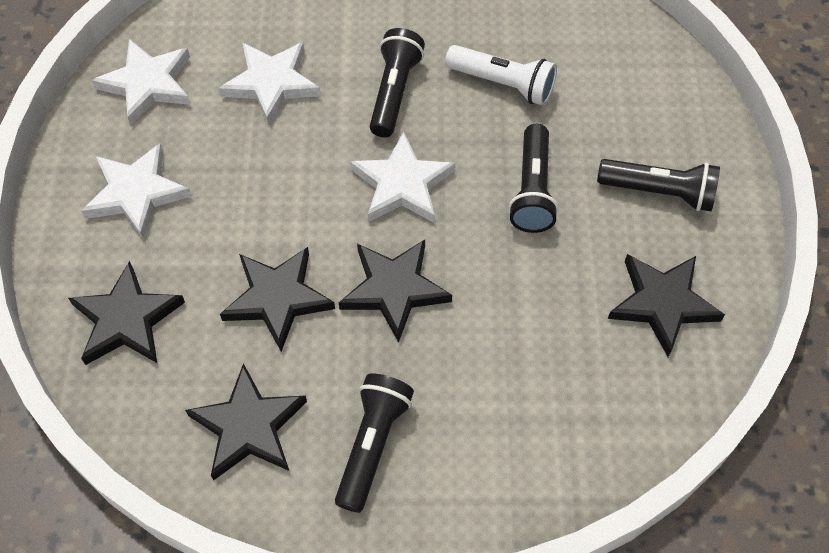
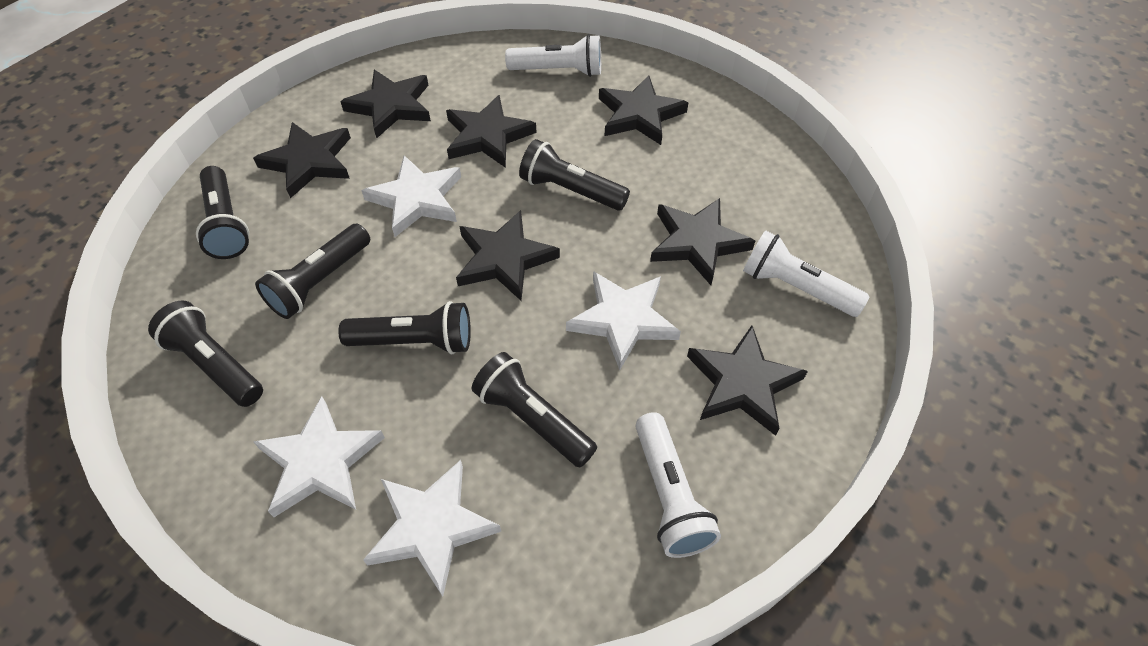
black flashlight: [335,373,414,513] [370,28,425,137] [508,124,559,233] [597,159,720,211] = 4 -> [148,300,263,407] [196,166,249,259] [255,224,370,319] [338,301,471,354] [472,352,597,467] [519,139,630,210] = 6
black star: [68,261,185,365] [185,363,307,480] [220,247,335,352] [339,240,452,343] [608,254,725,357] = 5 -> [253,122,351,198] [340,70,431,138] [446,95,537,168] [456,210,560,301] [599,76,689,145] [650,198,755,285] [687,325,808,436] = 7
white flashlight: [445,45,557,106] = 1 -> [505,34,601,77] [635,412,721,558] [743,230,870,317] = 3

